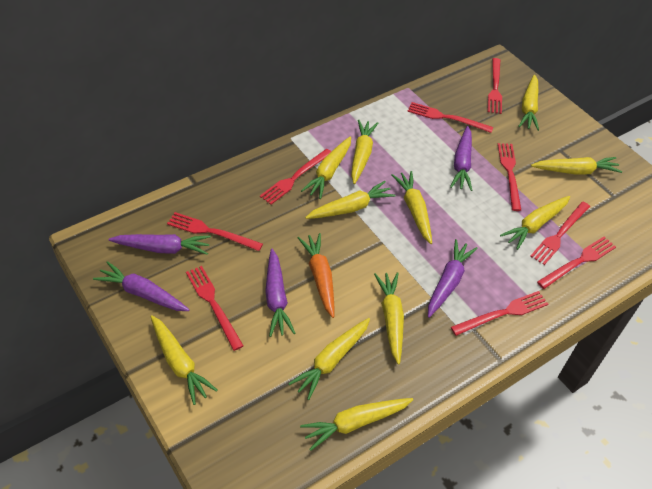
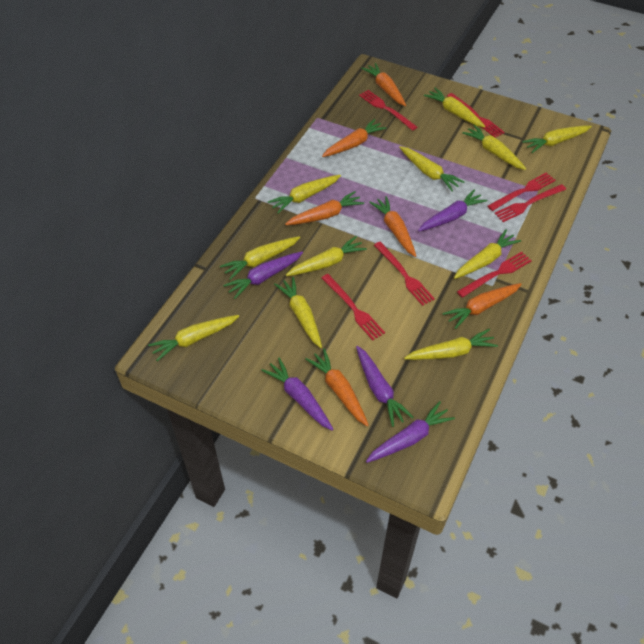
orange carrot: [298,233,334,318] = 1 -> [285,191,364,225] [305,349,369,427] [322,119,387,157] [361,63,406,106] [369,196,416,257] [442,283,522,329] = 6
red fork: [167,212,263,251] [186,266,244,351] [260,149,331,205] [408,102,493,133] [451,291,548,336] [487,58,502,114] [498,143,521,211] [530,202,590,265] [537,237,616,289] = 9 -> [321,274,385,340] [359,90,418,131] [374,242,435,306] [447,93,505,138] [457,252,532,298] [487,172,556,211] [494,184,566,222] = 7

